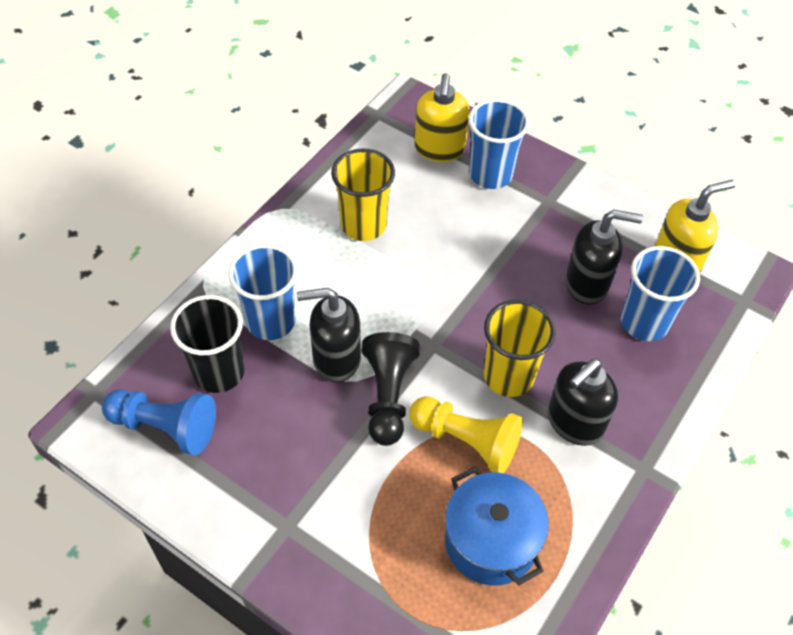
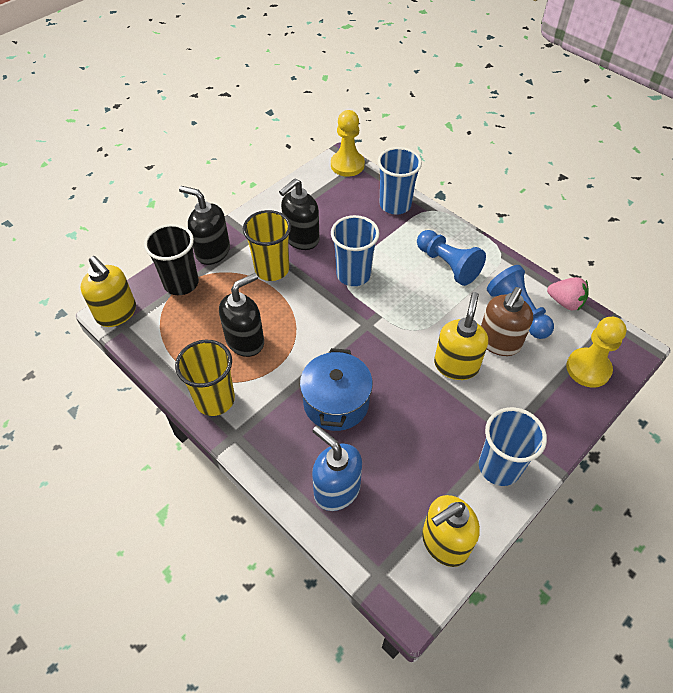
black pawn: [362,332,420,446] = 1 -> none = 0
blue pawn: [102,389,216,455] = 1 -> [417,230,486,286] [487,265,554,339] = 2
blue soap dispenser: none = 0 -> [312,426,362,511] = 1
brown soap dispenser: none = 0 -> [481,287,533,356] = 1
pink strawberry: none = 0 -> [547,277,588,311] = 1
yellow pawn: [409,396,523,473] = 1 -> [331,110,365,177] [566,317,627,388] = 2
yellow soap dispenser: [415,73,470,162] [655,180,735,273] = 2 -> [80,256,136,327] [422,495,480,567] [434,292,488,380] = 3

